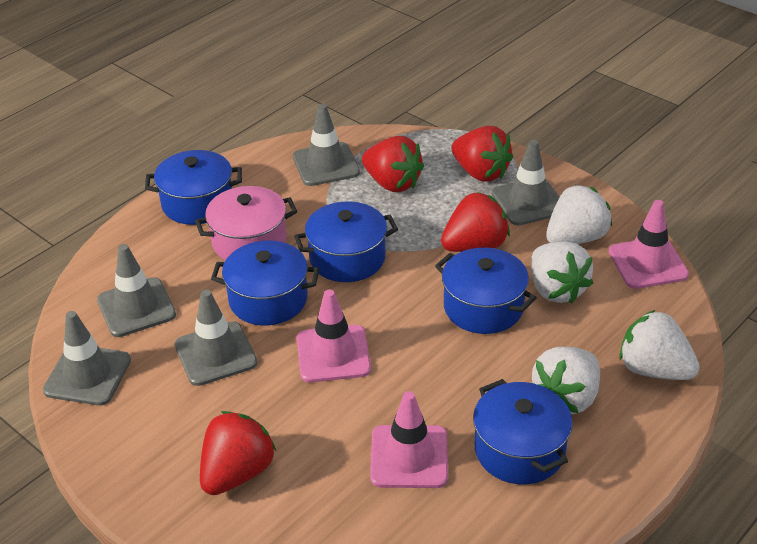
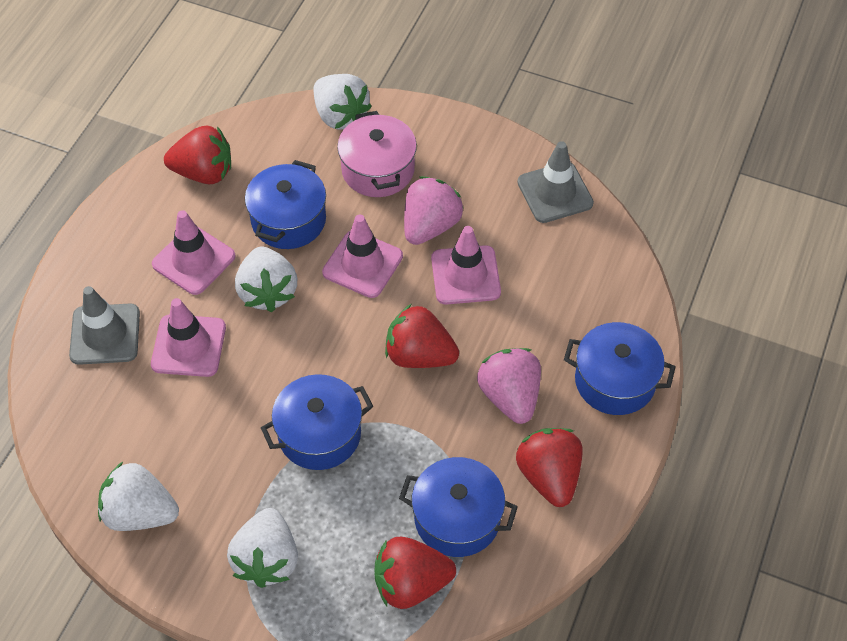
blue pot: [145,150,242,225] [211,241,319,325] [294,202,398,282] [435,248,537,334] [473,379,573,484] = 5 -> [245,160,326,249] [261,374,373,470] [399,457,518,557] [564,322,676,415] = 4
grey traffic cone: [43,311,131,405] [97,244,176,337] [175,290,257,386] [293,104,360,186] [492,140,560,225] = 5 -> [69,286,140,365] [518,141,594,223] = 2
pink strawberry: none = 0 -> [404,176,464,245] [477,348,541,424] = 2
pink traffic cone: [297,289,371,383] [370,391,448,488] [609,200,689,289] = 3 -> [151,298,226,377] [152,210,236,295] [322,214,403,298] [431,226,501,305] = 4

